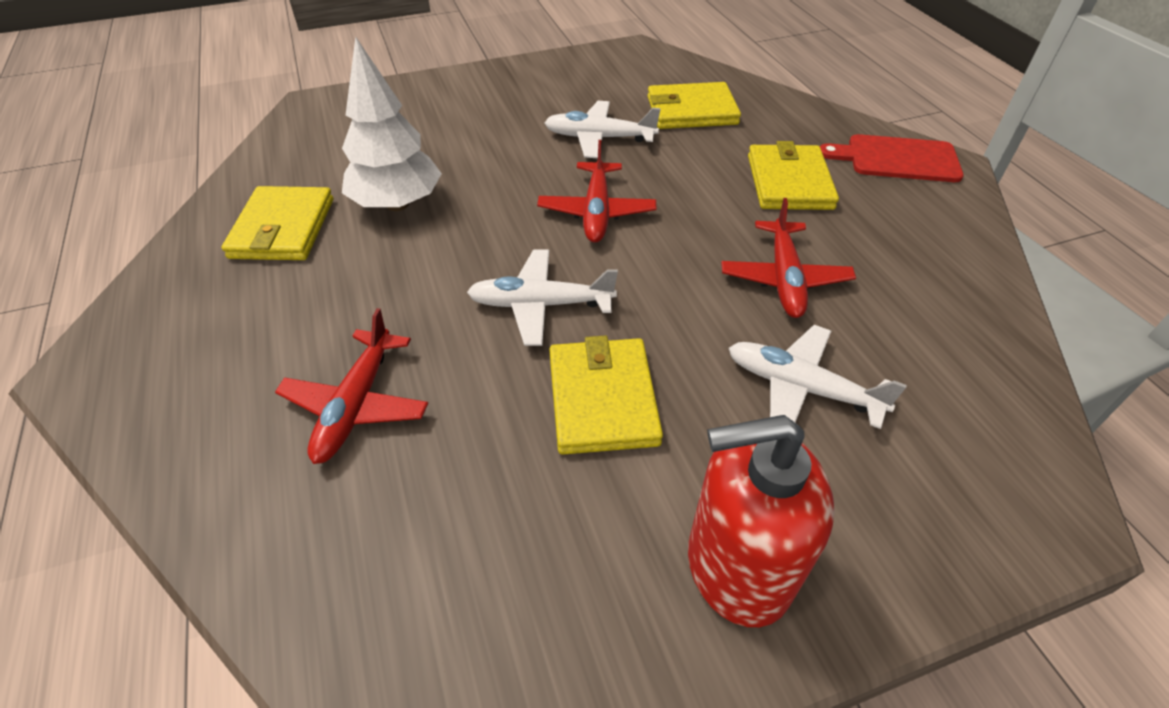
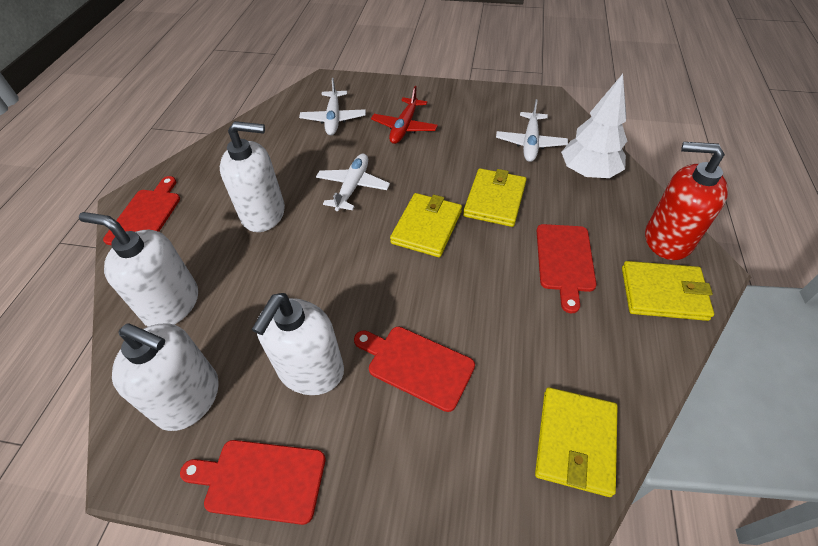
red cutting board: [820,134,964,182] = 1 -> [103,176,180,245] [180,440,325,525] [354,327,475,412] [537,224,596,313] = 4
red plane: [275,308,428,464] [537,140,656,243] [721,198,856,318] = 3 -> [371,86,438,144] = 1
white soap dispenser: none = 0 -> [79,212,198,327] [112,323,219,431] [220,121,285,232] [252,293,344,395] = 4

